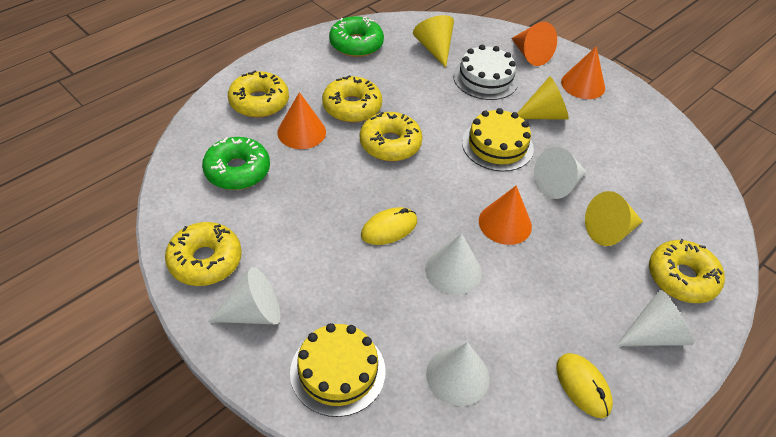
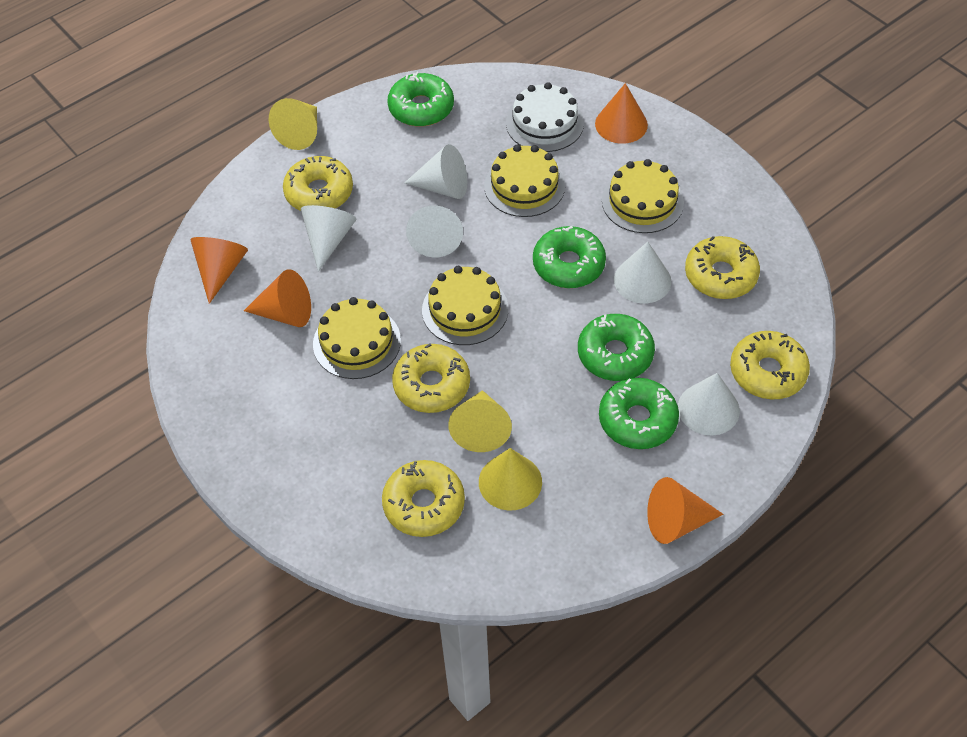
green donut: [202,137,270,190] [329,16,384,57] = 2 -> [387,72,454,127] [533,226,606,288] [578,314,655,381] [599,378,679,449] = 4
yellow cake: [290,323,386,417] [462,108,534,171] = 2 -> [313,297,401,379] [422,266,508,345] [484,144,565,217] [602,159,684,233] = 4
yellow mouse: [361,207,417,245] [556,353,613,418] = 2 -> none = 0

